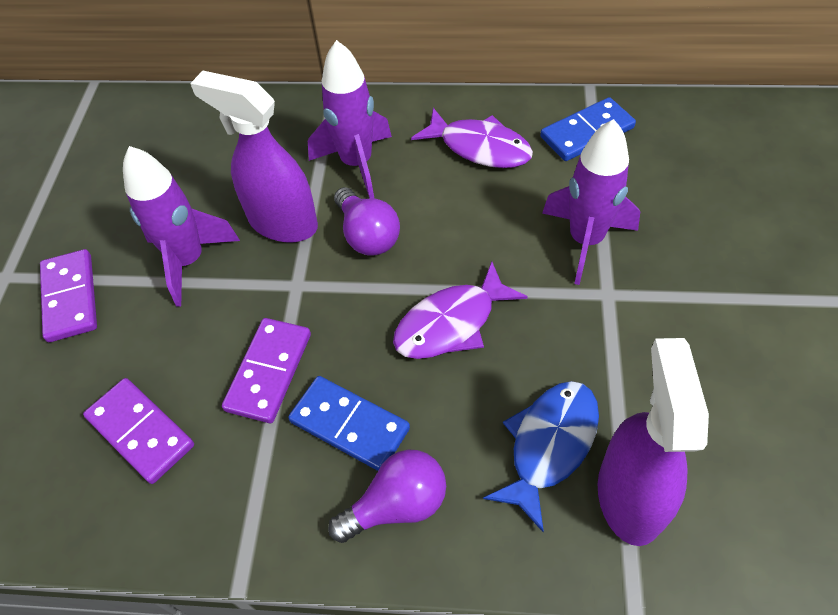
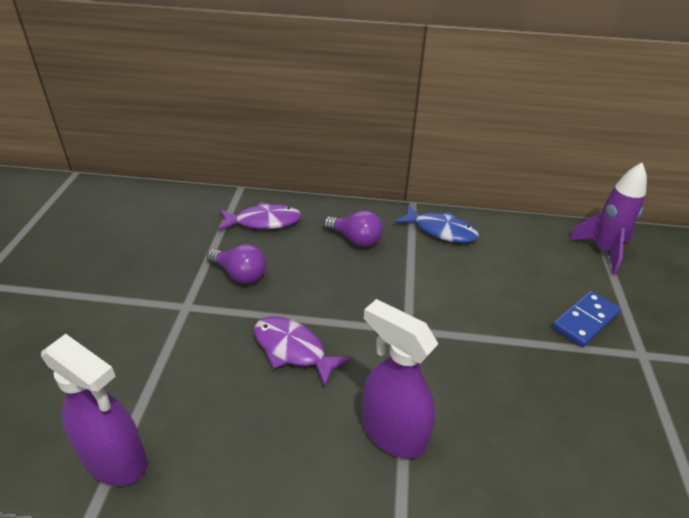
blue domino: [288,376,410,471] [540,97,636,161] = 2 -> [552,291,621,347] = 1
purple domino: [40,249,97,342] [83,378,194,484] [222,318,311,423] = 3 -> none = 0
purple rocket: [123,146,240,306] [308,40,392,198] [542,119,640,285] = 3 -> [568,163,647,275] = 1

